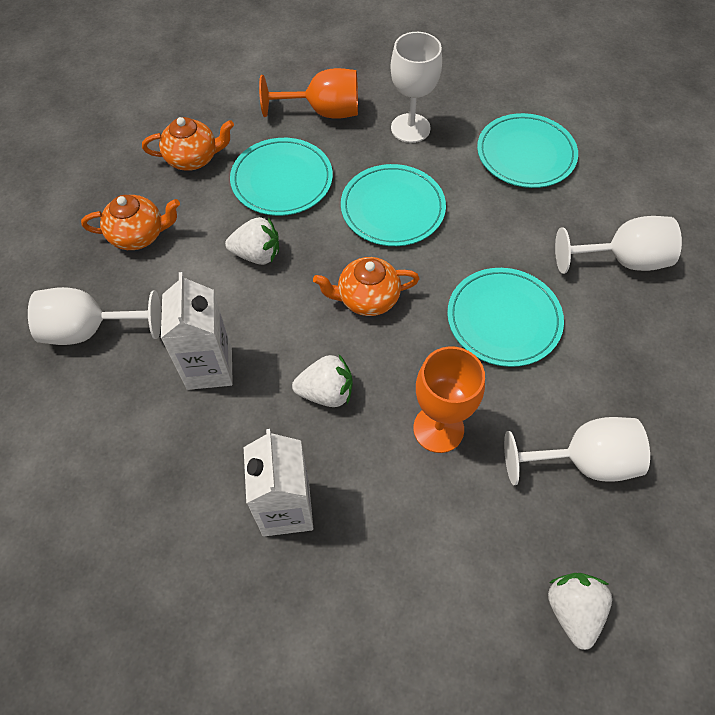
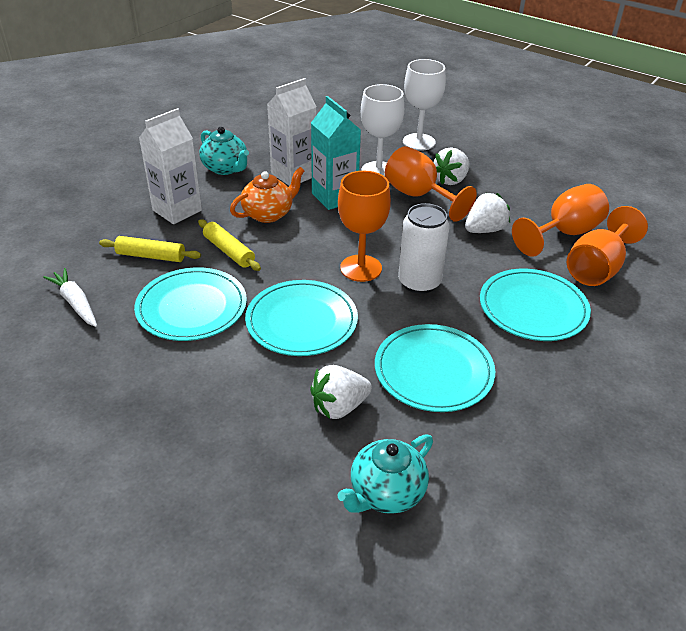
orange goblet: [259,68,358,119] [413,346,485,453] = 2 -> [338,171,391,282] [385,146,477,222] [512,184,609,257] [567,206,648,286] = 4
orange teapot: [81,195,180,250] [142,117,234,171] [313,257,420,316] = 3 -> [230,167,304,223] = 1
turquoise carton: none = 0 -> [311,96,361,210] = 1
turquoise teapot: none = 0 -> [199,127,249,175] [337,434,433,514] = 2
white can: none = 0 -> [398,203,450,294] = 1
white carrot: none = 0 -> [43,268,97,327] = 1
white goblet: [28,287,161,345] [390,32,442,143] [504,417,650,485] [555,216,682,274] = 4 -> [361,84,404,176] [403,59,446,151] = 2
yellow rolling pin: none = 0 -> [99,236,201,262] [198,220,261,271] = 2

